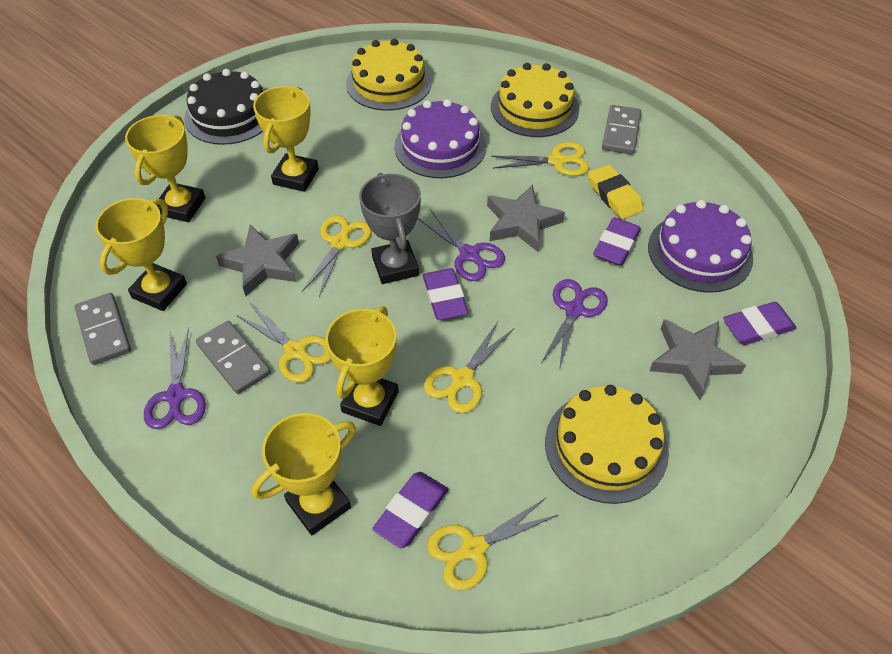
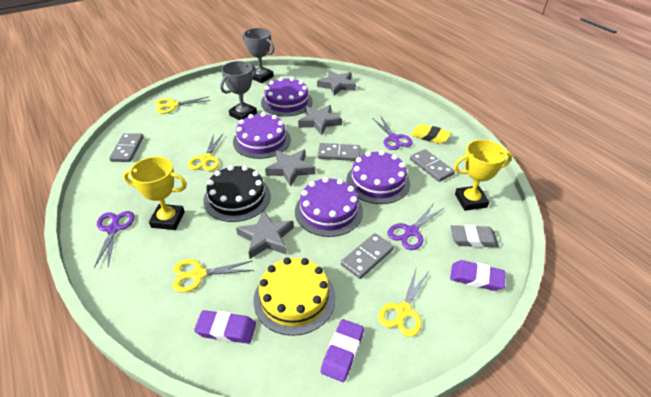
grey domino: [75,293,131,365] [196,321,271,394] [602,105,641,155] = 3 -> [109,133,143,162] [318,143,360,161] [341,233,394,279] [410,149,455,182] = 4
grey eraser: none = 0 -> [450,225,499,248] = 1
grey star: [216,225,299,296] [487,185,565,252] [650,319,745,400] = 3 -> [236,210,294,259] [265,150,315,187] [298,105,342,135] [317,70,356,96] = 4
grey trophy: [359,173,421,284] = 1 -> [220,61,257,120] [242,28,275,83] = 2
purple cake: [394,99,487,178] [648,200,753,293] = 2 -> [233,112,291,159] [261,77,313,117] [295,177,363,237] [346,150,410,204] = 4
purple eraser: [372,472,449,548] [423,268,468,320] [593,217,641,266] [723,302,797,345] = 4 -> [194,310,256,344] [321,319,364,382] [450,260,506,291] = 3
yellow cake: [346,39,432,111] [491,63,579,137] [545,385,669,504] = 3 -> [253,257,336,336] = 1
yellow scissors: [236,303,331,383] [302,215,371,297] [424,321,514,413] [427,498,558,590] [491,142,589,176] = 5 -> [155,97,210,114] [172,259,254,293] [188,134,223,171] [378,267,429,337] = 4
yellow trophy: [95,198,187,311] [125,115,205,222] [252,413,356,535] [253,86,319,192] [325,306,399,426] = 5 -> [123,156,187,230] [454,139,512,211] = 2

